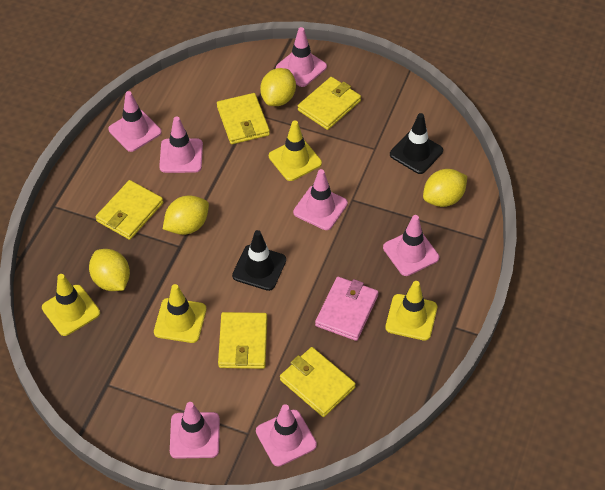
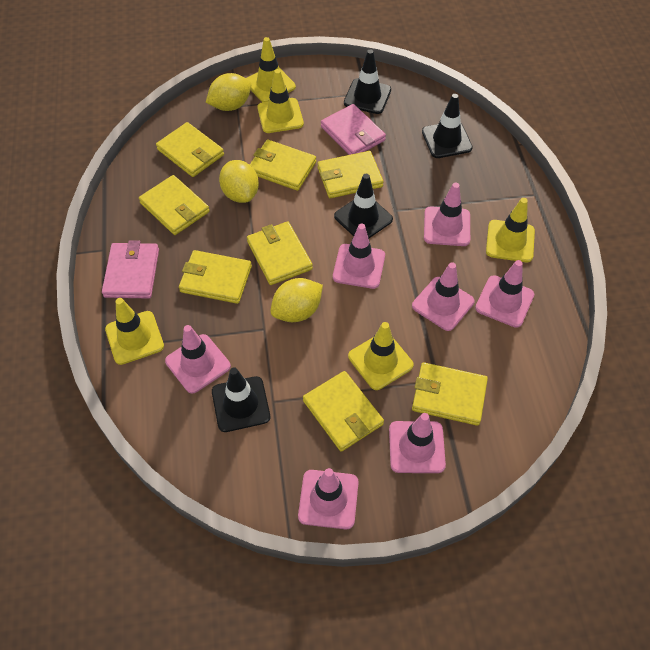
black traffic cone: [232,230,286,291] [390,113,443,174] = 2 -> [212,368,270,432] [334,174,393,238] [344,50,391,114] [422,94,473,158] = 4
pink wallet: [315,277,378,341] = 1 -> [102,240,159,299] [321,104,386,155] = 2
yellow lemon: [89,249,130,291] [163,195,209,235] [260,68,296,106] [423,169,467,207] = 4 -> [206,73,251,111] [219,160,259,203] [270,278,323,322] = 3
yellow traffic cone: [42,274,100,336] [154,284,206,343] [269,120,322,181] [385,281,437,341] = 4 -> [105,298,164,365] [246,37,296,102] [257,69,304,133] [348,322,414,390] [486,198,535,262] = 5
yellow wallet: [96,180,163,240] [217,93,270,144] [218,312,267,369] [280,347,356,417] [298,77,361,130] = 5 -> [139,175,210,235] [156,122,224,177] [179,250,252,304] [247,221,313,285] [250,140,316,191] [303,371,384,452] [317,151,384,198] [412,362,488,426] = 8

